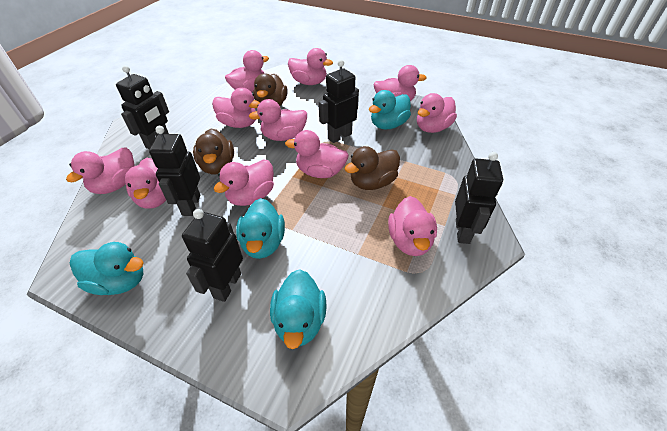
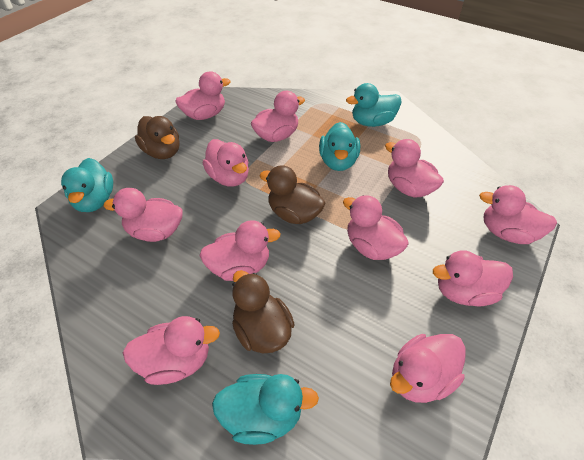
black robot: [116,65,169,149] [149,126,200,216] [182,209,243,302] [319,60,359,143] [455,152,503,244] = 5 -> none = 0

